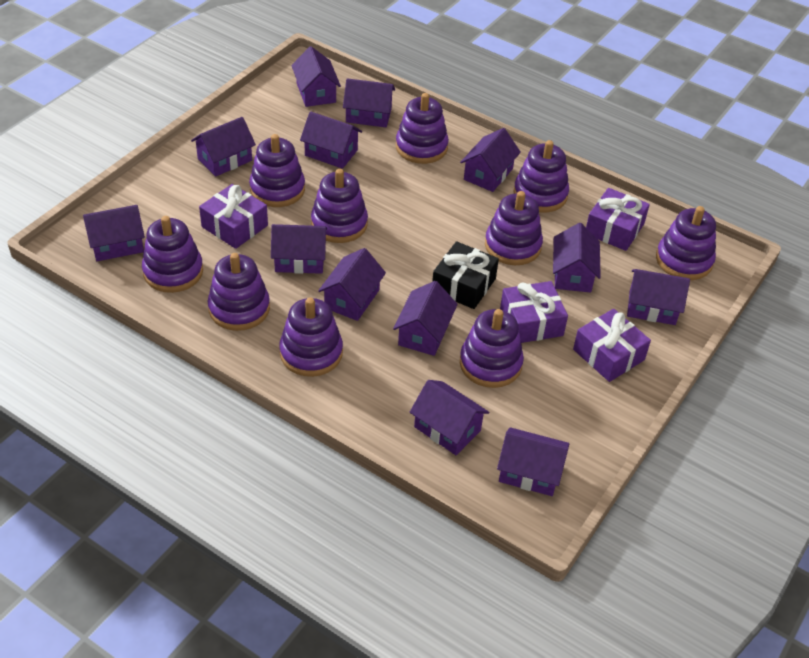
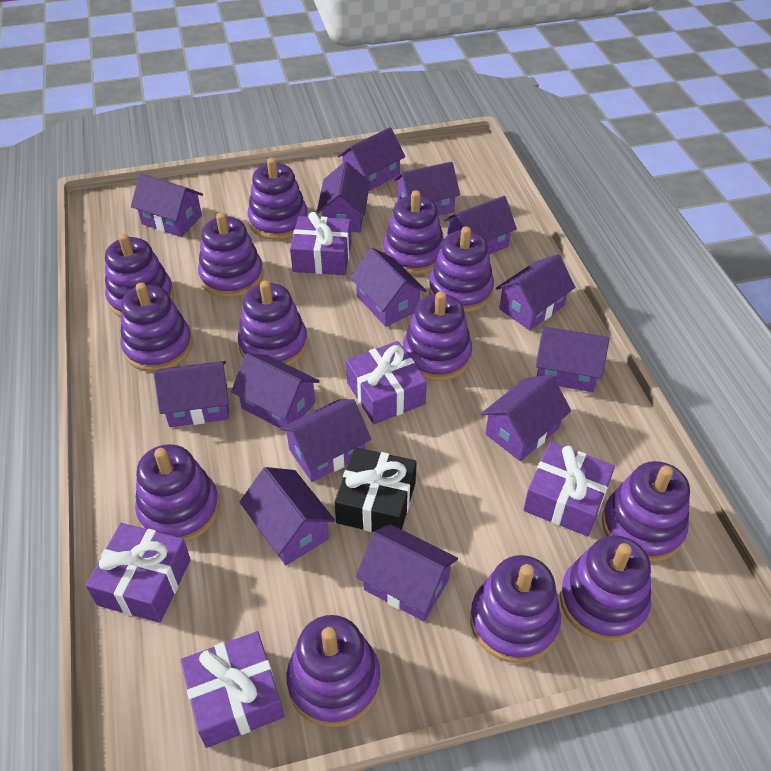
purple gift: [199,184,268,249] [500,281,568,343] [573,309,651,382] [586,188,650,251] = 4 -> [86,523,191,623] [180,631,284,748] [290,212,351,275] [346,341,427,424] [523,442,615,536] = 5
purple house: [83,205,145,261] [191,117,256,177] [271,224,327,274] [291,46,341,107] [300,111,362,169] [318,248,386,321] [343,78,395,127] [393,281,458,356] [410,380,489,455] [460,128,521,192] [497,427,569,496] [553,223,601,293] [627,269,690,325] = 13 -> [131,174,203,237] [154,361,229,427] [231,353,320,431] [240,467,335,565] [280,399,371,482] [317,161,370,232] [337,127,405,191] [350,248,427,327] [356,524,458,621] [393,162,460,216] [443,196,517,254] [481,375,571,461] [496,254,575,330] [536,326,610,392] = 14
purple stacking toy: [142,216,203,293] [208,253,270,331] [249,134,305,207] [279,298,343,377] [311,169,368,243] [396,93,449,164] [460,309,524,388] [485,191,543,265] [514,140,569,212] [656,206,716,280] = 10 -> [105,234,174,317] [120,283,193,372] [135,444,220,542] [198,212,263,298] [238,280,308,366] [248,158,308,240] [287,615,381,728] [383,190,444,275] [403,291,472,381] [429,226,494,313] [470,555,561,663] [560,535,651,642] [602,461,690,562] = 13

